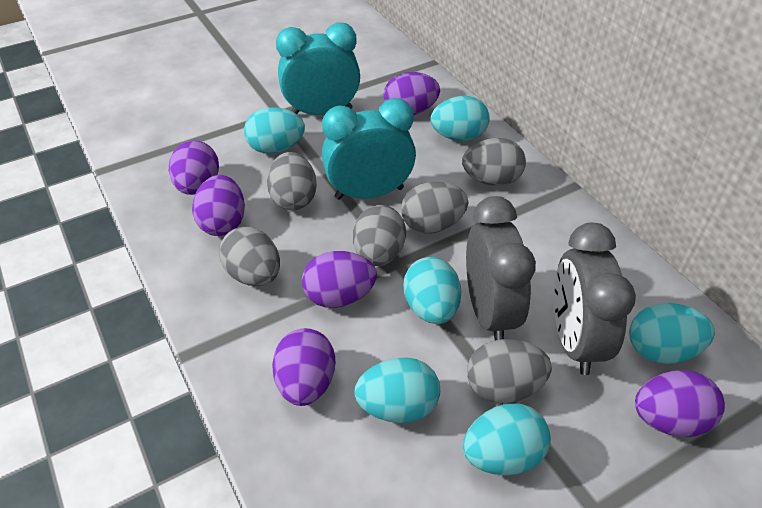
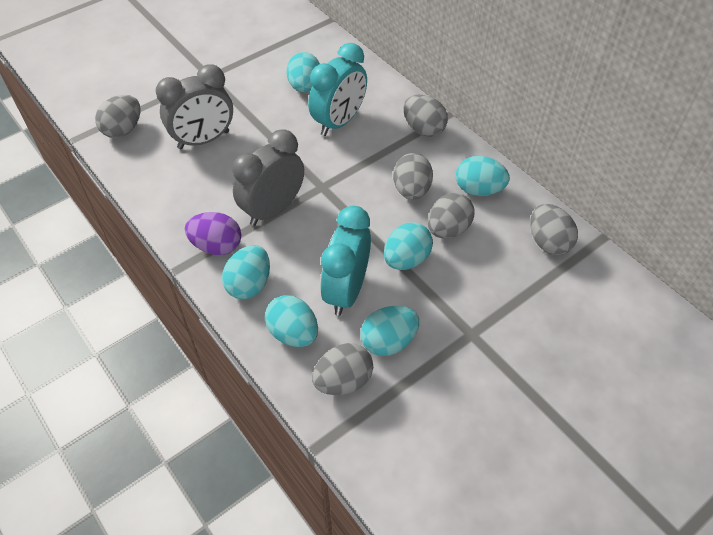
purple egg: [169,140,219,195] [192,175,245,236] [272,328,335,406] [302,251,377,308] [384,72,440,115] [635,370,725,437] = 6 -> [185,212,241,255] = 1

